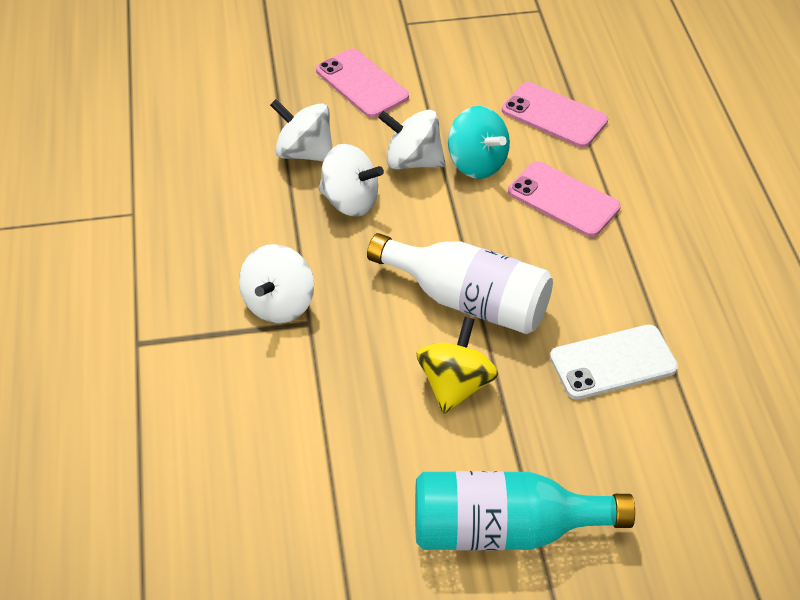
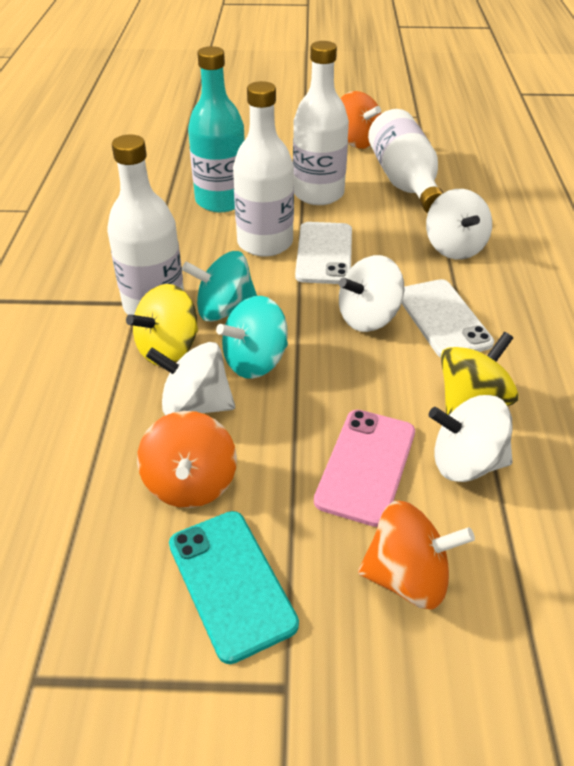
orange spinning top: none = 0 -> [137,411,237,508] [340,91,382,149] [358,501,475,610] = 3
pink phone: [316,48,409,118] [502,82,608,148] [508,161,621,237] = 3 -> [314,410,415,527] = 1
turquoise phone: none = 0 -> [169,511,299,664] = 1
turquoise spinning top: [448,106,510,179] = 1 -> [182,251,257,322] [216,296,288,379] = 2
white bottle: [367,233,553,334] = 1 -> [107,134,184,315] [233,81,294,257] [293,41,349,205] [368,109,443,213] = 4
white phone: [550,325,678,400] = 1 -> [295,222,352,284] [401,279,494,357] = 2
yellow spinning top: [417,317,498,414] = 1 -> [126,284,198,366] [441,332,519,415] = 2

